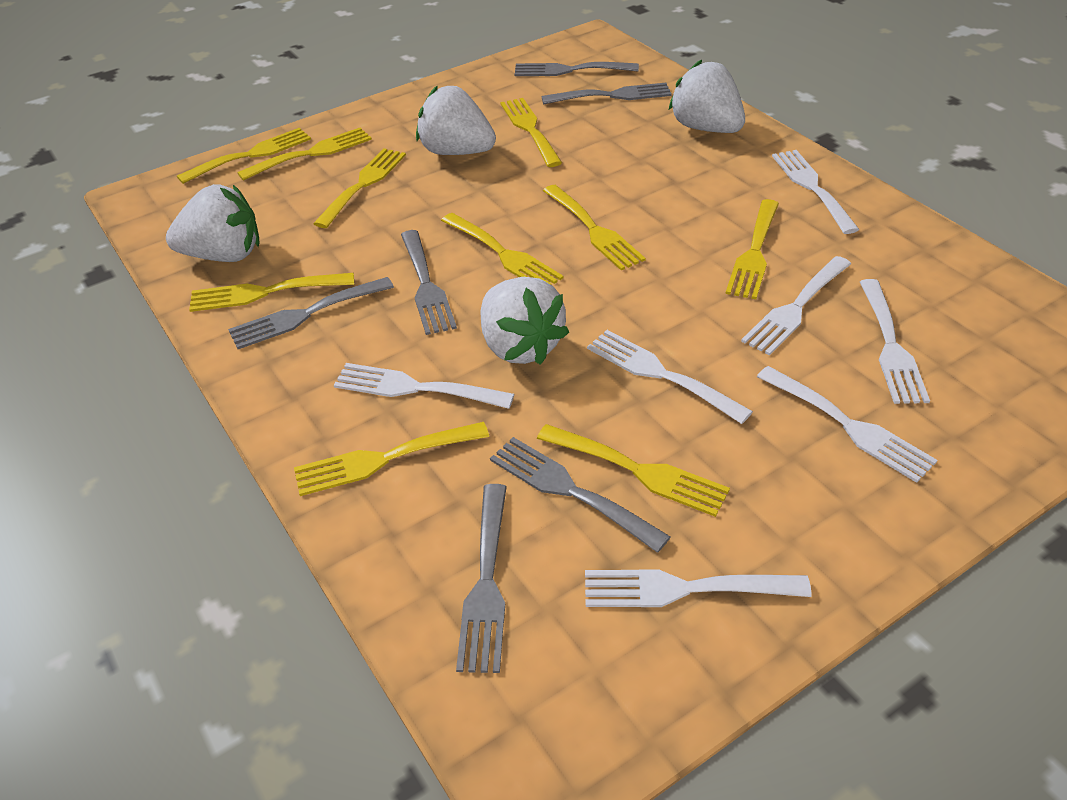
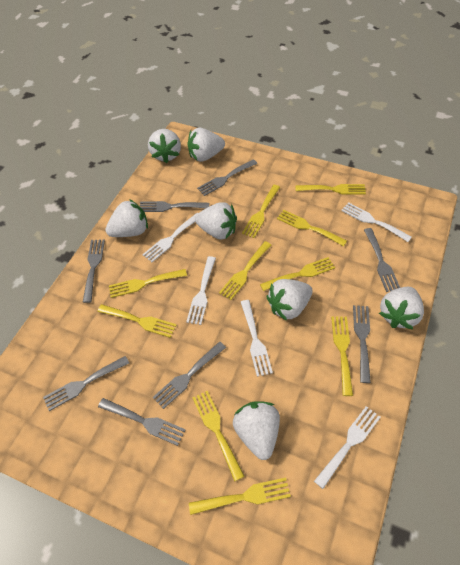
grey fork: [228,277,394,349] [401,230,457,335] [456,484,507,673] [490,437,671,553] [514,62,639,76] [541,83,672,105] = 6 -> [43,356,129,411] [83,239,105,303] [98,398,185,446] [140,201,209,212] [153,341,226,409] [197,159,257,196] [353,305,371,383] [364,228,400,292] = 8
white fork: [334,363,514,409] [585,569,812,607] [587,330,753,424] [741,256,851,355] [757,366,938,483] [772,150,860,234] [860,279,930,404] = 7 -> [142,213,198,262] [186,256,216,325] [241,300,273,377] [314,406,381,489] [341,202,412,242] = 5
white strawberry: [166,184,260,262] [416,86,496,155] [481,277,569,365] [669,59,745,133] = 4 -> [105,199,148,237] [148,129,181,163] [188,128,225,162] [195,202,237,239] [233,401,280,460] [266,279,312,321] [379,287,424,329] = 7

